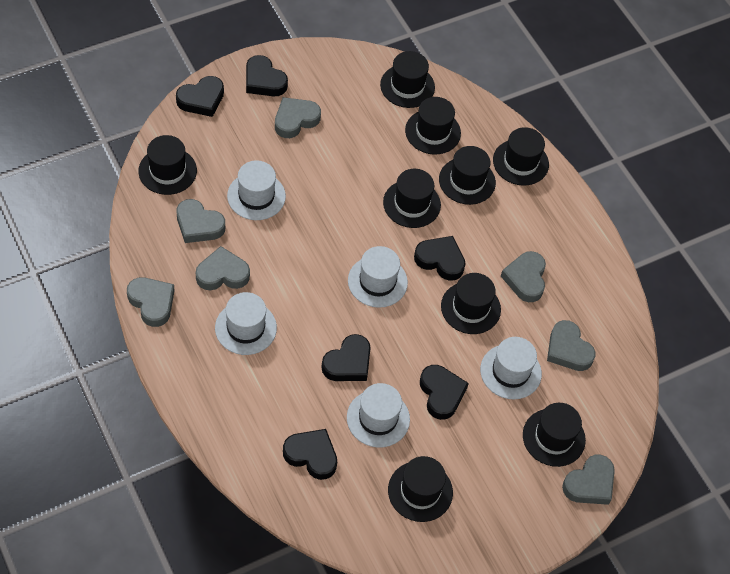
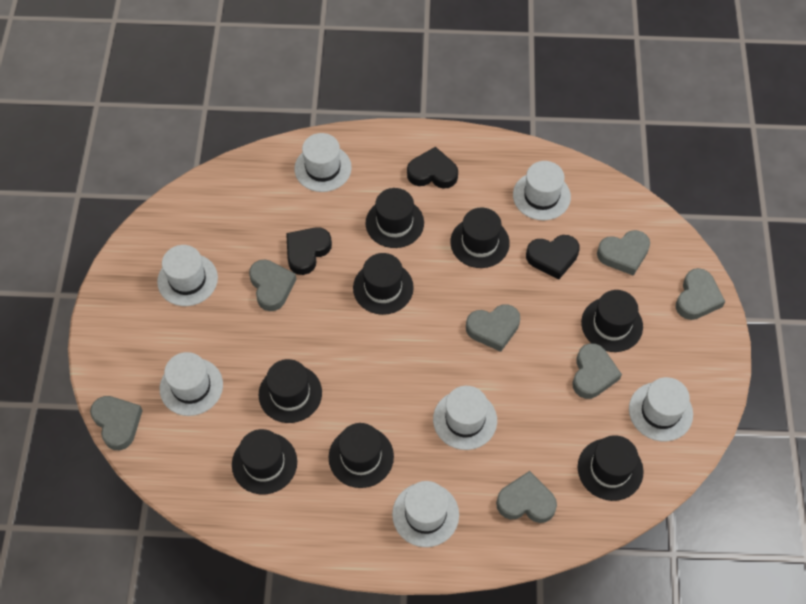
black hat: [138,135,197,195] [380,51,435,108] [383,169,441,228] [388,456,453,522] [405,97,461,155] [439,146,496,205] [441,273,501,334] [493,127,549,186] [523,403,586,467] = 9 -> [232,429,297,495] [259,359,322,423] [329,423,394,488] [353,253,414,315] [366,188,424,248] [450,208,510,268] [578,435,644,501] [581,290,643,352] = 8
black heart: [176,76,224,117] [246,55,288,96] [283,429,337,480] [321,334,371,381] [414,236,466,281] [420,365,469,420] = 6 -> [286,227,332,275] [407,147,458,189] [526,235,580,280] = 3
white hat: [215,292,277,355] [227,160,286,220] [347,383,410,447] [348,246,408,308] [480,337,542,399] = 5 -> [157,245,218,306] [160,352,223,416] [294,133,352,192] [392,481,459,547] [433,386,497,450] [513,161,571,220] [629,377,693,441] = 7

